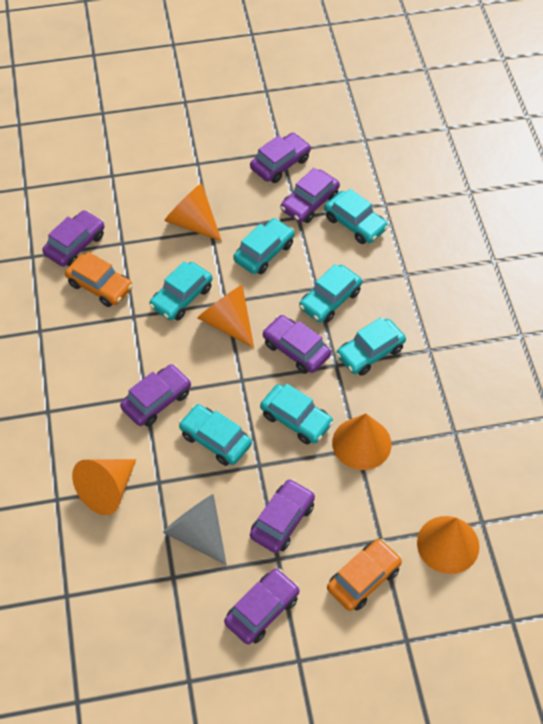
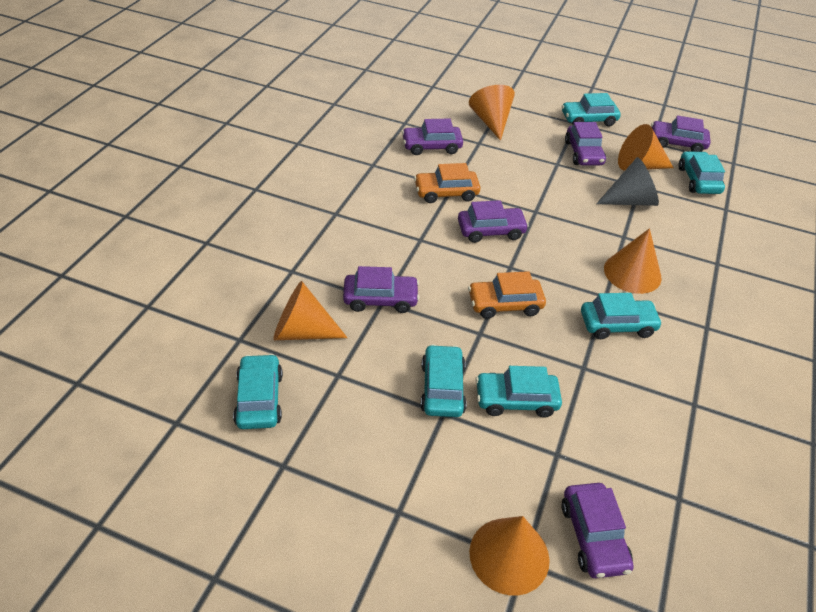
purple car: [42,210,105,267] [120,364,191,427] [224,569,299,644] [250,133,311,183] [250,479,315,553] [262,315,331,374] [281,168,340,223] = 7 -> [343,266,419,313] [402,118,463,155] [458,200,529,243] [561,483,633,578] [565,122,606,165] [651,116,711,152] = 6
turquoise car: [149,261,212,320] [179,404,252,466] [233,218,294,274] [260,384,334,445] [299,264,362,323] [324,189,388,244] [336,317,406,376] = 7 -> [233,354,283,429] [420,344,467,417] [476,366,562,418] [562,93,621,126] [581,293,662,339] [678,151,725,194] = 6

